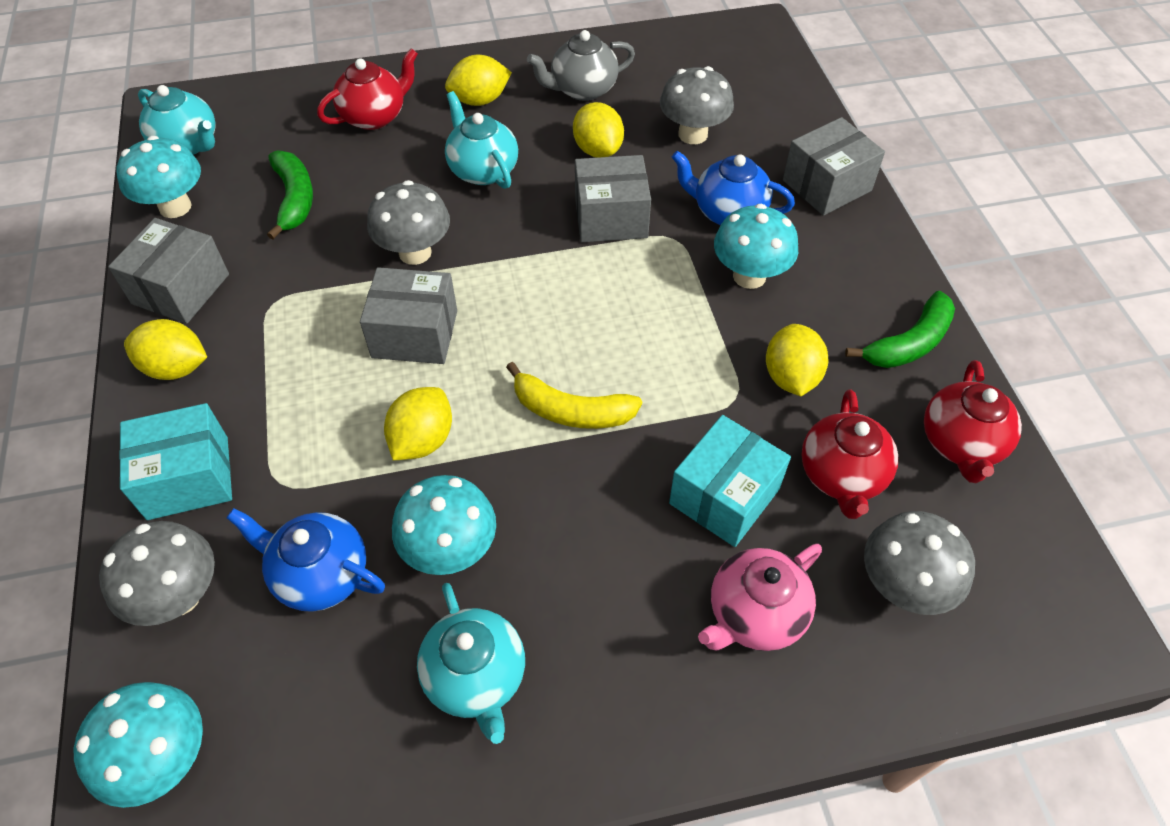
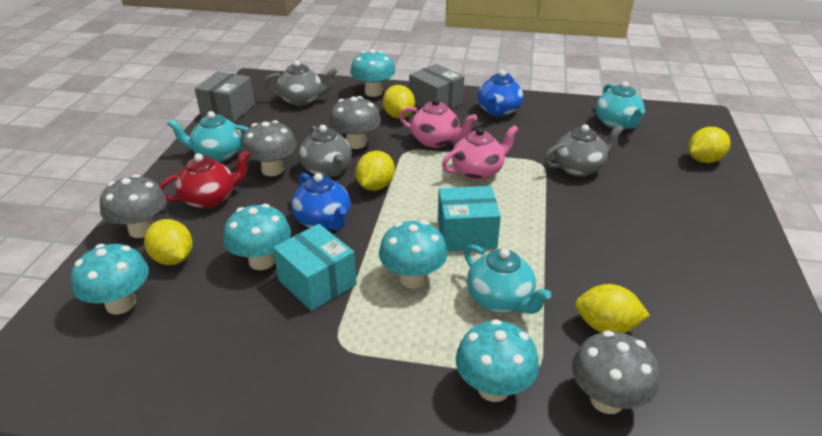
green banana: [267,150,313,240] [845,291,955,368] = 2 -> none = 0
grey box: [108,218,229,324] [360,267,457,364] [575,155,651,242] [783,117,885,216] = 4 -> [195,71,255,122] [409,64,464,110] = 2
grey teapot: [527,30,635,101] = 1 -> [264,60,338,106] [299,125,352,177] [544,124,624,177] = 3
pink teapot: [698,544,822,651] = 1 -> [399,98,477,148] [442,125,519,180] = 2
red teapot: [317,48,418,130] [801,389,898,519] [924,360,1022,483] = 3 -> [159,150,250,209] = 1
turquoise mushroom: [74,682,203,808] [116,136,201,218] [392,475,496,575] [714,204,798,289] = 4 -> [71,244,149,314] [223,204,291,270] [350,49,395,97] [379,221,447,289] [456,319,539,402] = 5
yellow banana: [506,362,642,429] = 1 -> none = 0

